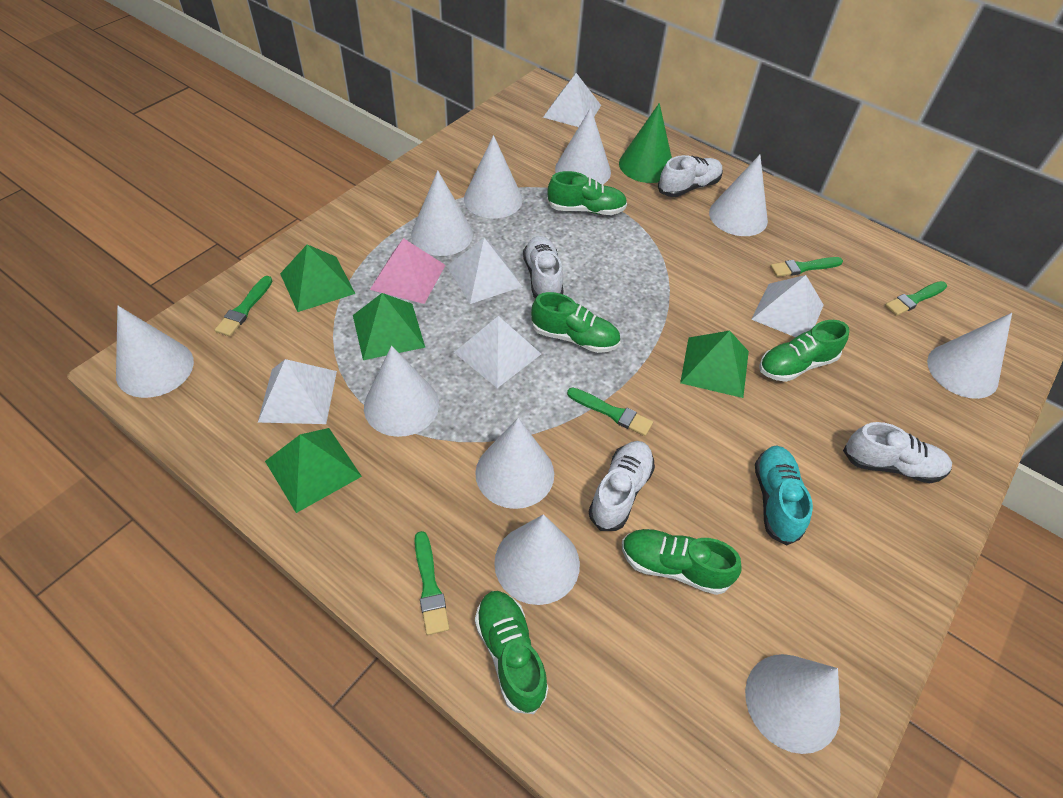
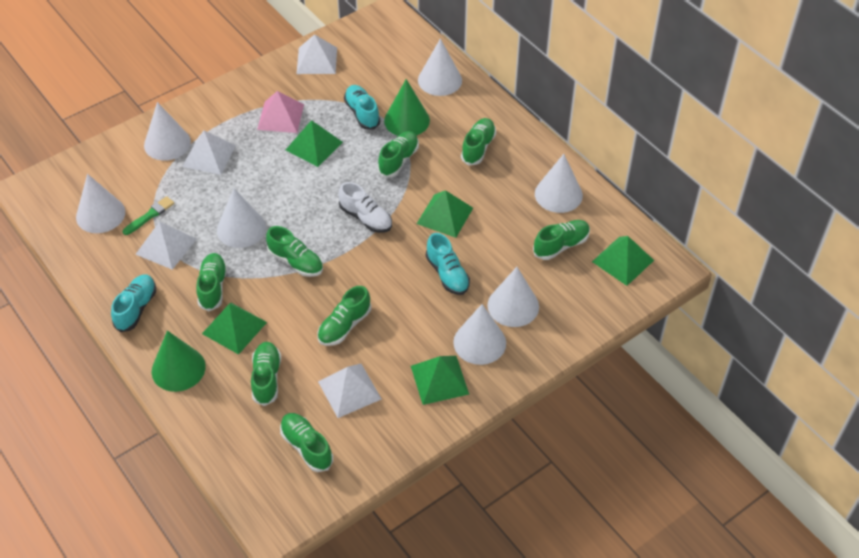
green brush: [215,276,272,337] [415,531,449,635] [567,387,653,436] [770,257,843,277] [885,281,947,316] = 5 -> [123,196,174,235] = 1
green cone: [619,103,672,183] = 1 -> [152,331,206,392] [384,79,430,136] = 2
green pyramid: [265,428,362,513] [280,244,355,312] [353,293,425,360] [680,331,749,398] = 4 -> [202,303,267,355] [286,120,343,167] [411,356,469,405] [417,190,473,238] [592,236,654,286] = 5
green shoe: [475,591,548,714] [531,292,621,353] [547,171,627,215] [622,529,742,595] [759,320,849,382] = 5 -> [196,253,227,311] [251,342,281,406] [266,226,323,277] [280,413,333,472] [318,286,371,346] [378,131,419,177] [461,118,496,166] [533,220,590,260] = 8
turquoise shoe: [755,446,813,545] = 1 -> [111,275,156,332] [344,85,380,130] [426,233,470,295] = 3
white cone: [116,306,194,398] [364,346,439,437] [411,170,473,256] [464,135,523,219] [475,418,554,509] [494,514,580,605] [555,108,611,184] [709,155,768,236] [745,654,840,754] [927,313,1012,399] = 10 -> [76,174,125,233] [144,102,191,161] [217,189,266,248] [418,38,462,96] [453,304,506,365] [487,267,539,327] [535,154,583,213] = 7
white pyramid: [258,359,337,424] [447,238,523,304] [454,316,541,388] [543,73,601,127] [751,275,824,337] = 5 -> [135,221,196,270] [182,130,236,175] [297,34,337,74] [318,364,381,418] = 4
white shoe: [523,236,564,299] [588,441,655,531] [658,155,723,197] [843,422,952,483] = 4 -> [339,182,392,233] = 1

